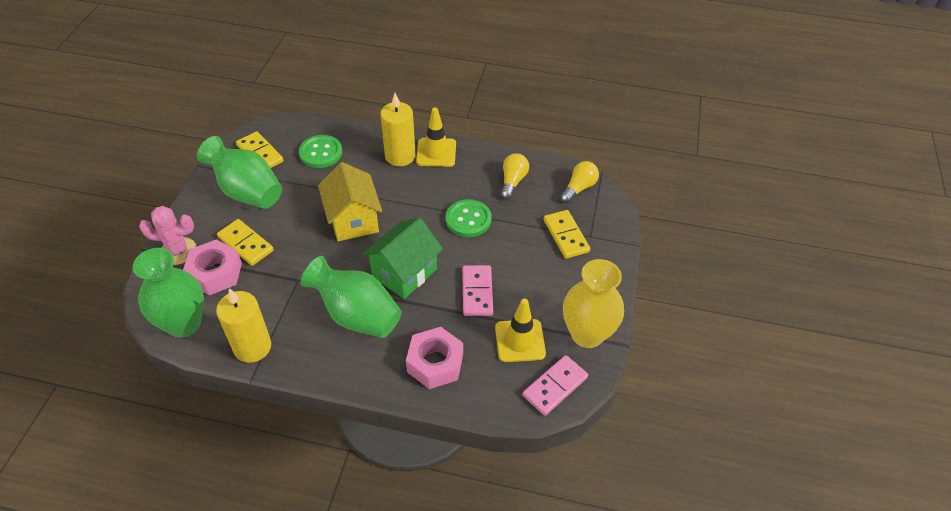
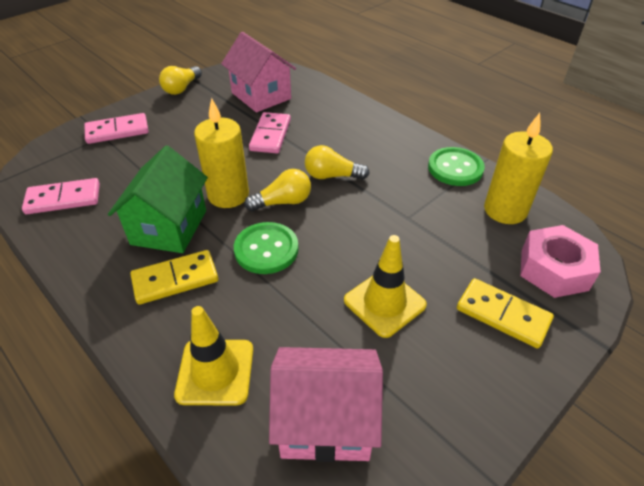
green vase: [133,248,204,338] [197,136,282,209] [301,256,402,338] = 3 -> none = 0
pink cactus: [139,206,196,265] = 1 -> none = 0
pink domino: [462,265,493,316] [523,355,588,416] = 2 -> [22,178,100,214] [85,113,148,144] [249,112,291,153] = 3
pink house: none = 0 -> [221,32,296,112] [269,347,383,462] = 2
pink nut: [183,239,242,295] [406,327,463,389] = 2 -> [520,225,601,298] = 1
yellow domino: [217,219,274,266] [236,131,284,168] [544,210,590,259] = 3 -> [130,250,218,305] [457,278,554,348] = 2
yellow house: [318,162,382,241] = 1 -> none = 0
yellow light bulb: [501,153,529,199] [560,161,599,203] = 2 -> [159,66,202,95] [244,169,311,212] [305,145,370,180] = 3
yellow vase: [563,259,624,348] = 1 -> none = 0

